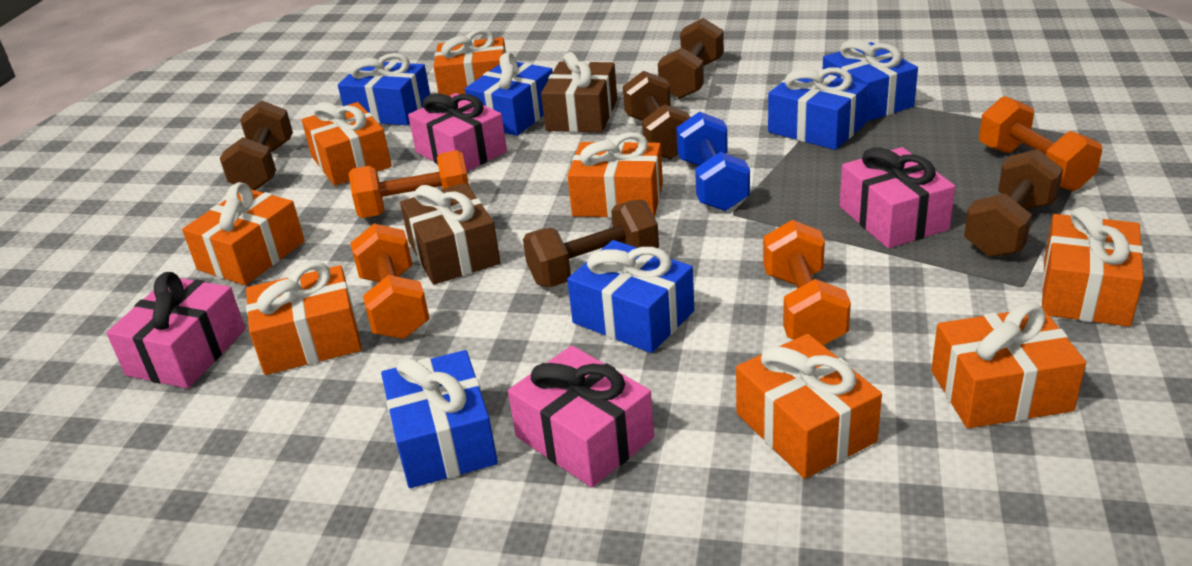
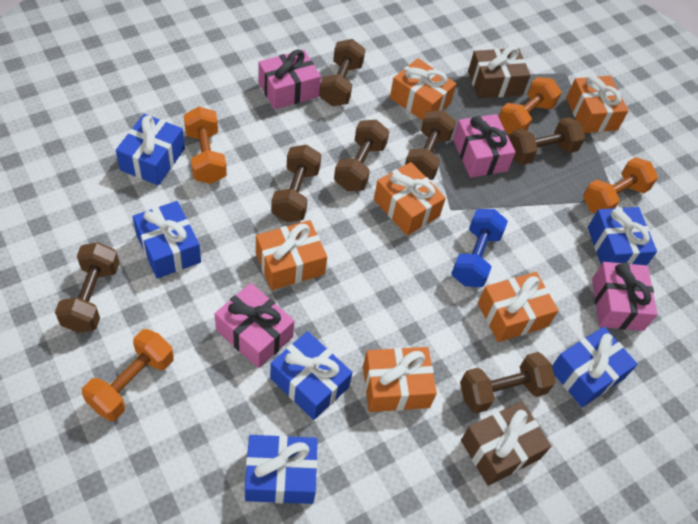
brown dumbbell: [220,101,293,190] [523,199,659,287] [623,71,691,160] [658,18,724,99] [964,149,1063,257] = 5 -> [55,242,119,333] [271,145,321,222] [319,39,365,106] [334,120,389,191] [405,110,456,180] [460,352,555,413] [509,117,585,165] = 7
orange gift: [182,182,305,285] [246,262,362,375] [302,102,392,186] [433,29,506,96] [567,132,663,218] [736,334,882,479] [931,303,1086,428] [1042,207,1144,327] = 8 -> [256,220,327,290] [363,347,437,412] [374,162,446,236] [390,58,456,120] [478,272,559,342] [566,76,629,133] = 6

